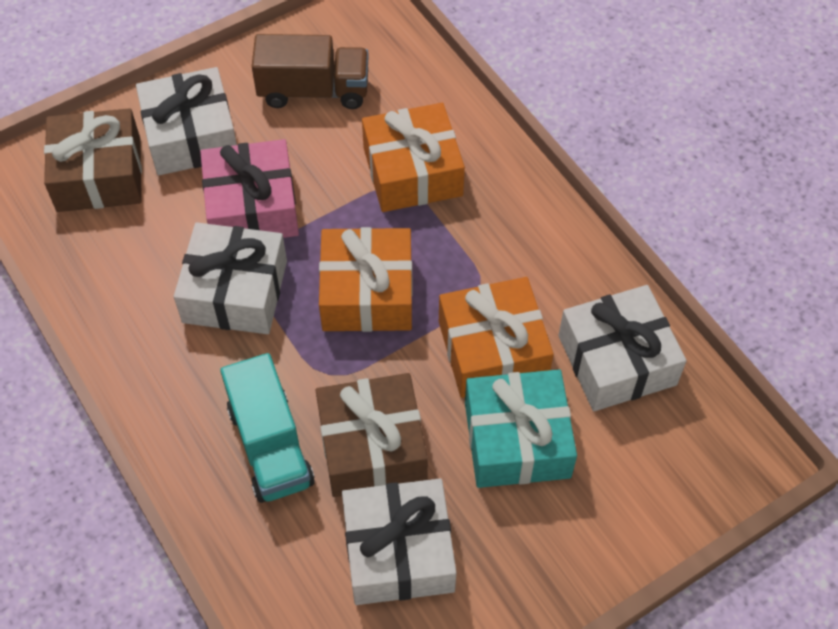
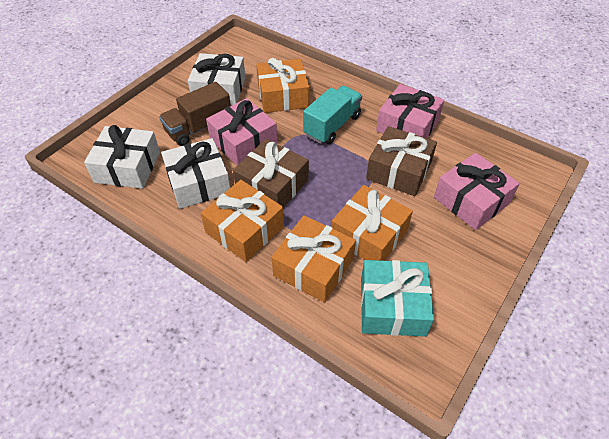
orange gift: [319,227,413,332] [362,103,465,212] [439,277,554,398] = 3 -> [201,180,284,262] [256,58,310,113] [272,215,356,303] [331,185,413,261] = 4
pink gift: [200,139,299,238] = 1 -> [206,98,278,166] [376,84,444,138] [434,153,520,230] = 3
white gift: [136,67,237,175] [174,222,287,334] [342,478,457,605] [558,285,687,411] = 4 -> [84,125,160,189] [161,138,230,209] [188,53,246,105] = 3

